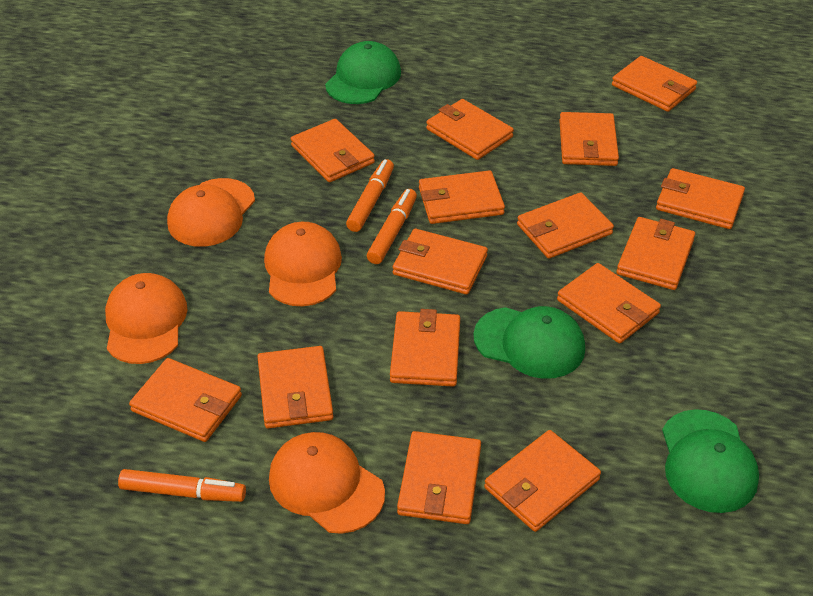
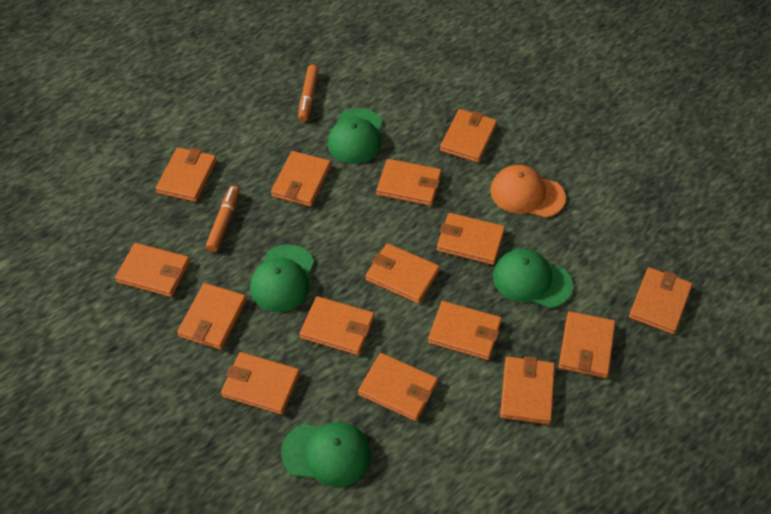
green cap: [325,41,401,104] [473,306,585,379] [662,409,759,513] = 3 -> [250,244,314,312] [281,422,371,487] [328,108,382,164] [493,249,573,308] = 4
orange cap: [105,273,187,364] [167,178,255,247] [264,222,342,307] [269,432,385,534] = 4 -> [490,165,566,218] = 1
orange marker: [118,469,246,502] [346,159,394,232] [367,189,417,264] = 3 -> [206,186,240,252] [298,65,319,121] = 2

